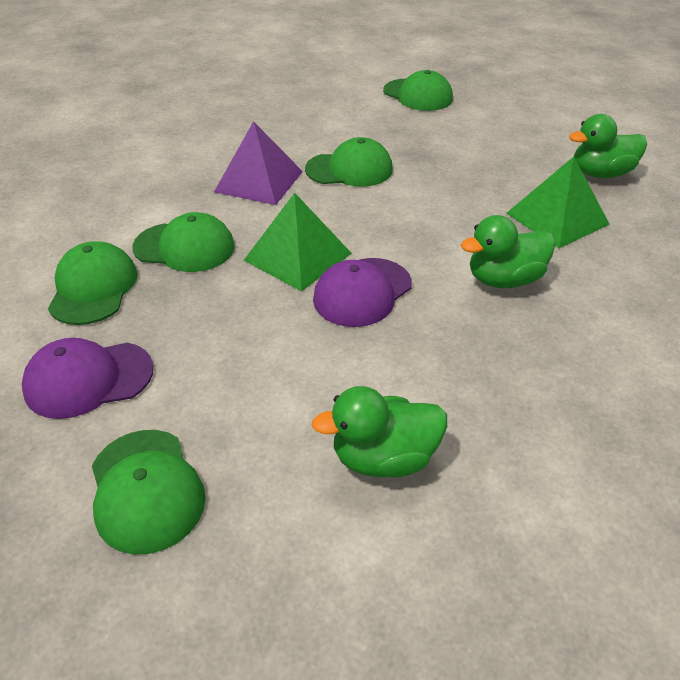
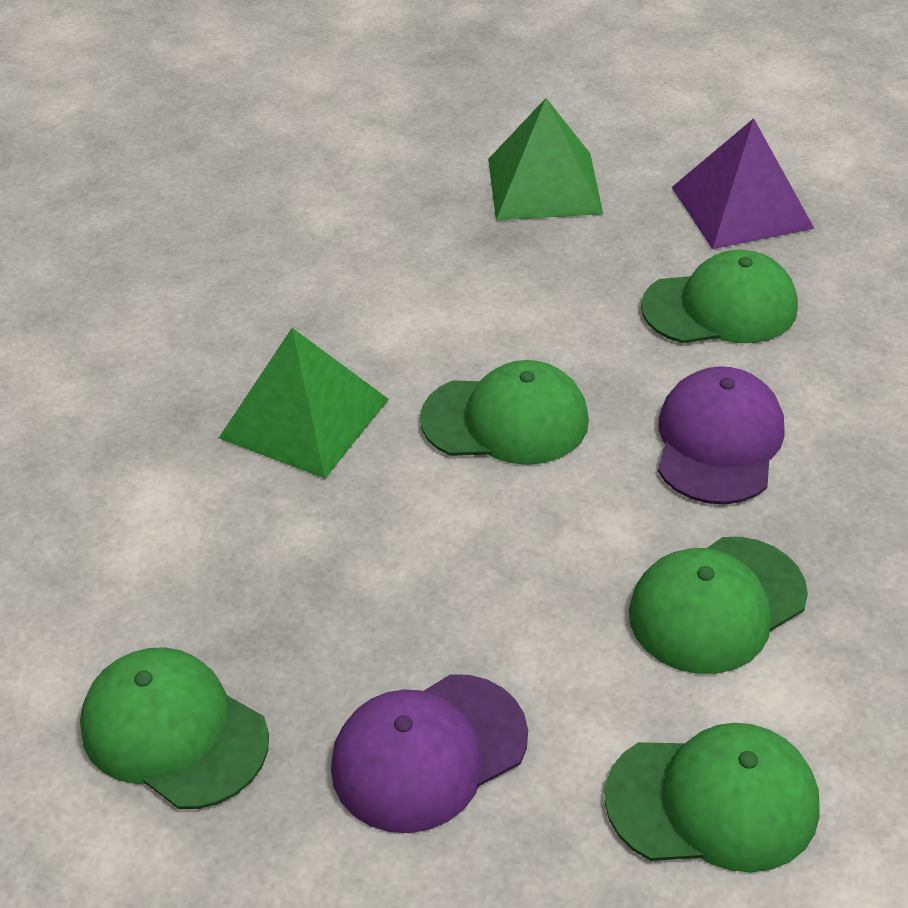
green duck: [311,386,447,477] [461,215,555,288] [569,114,647,178] = 3 -> none = 0

